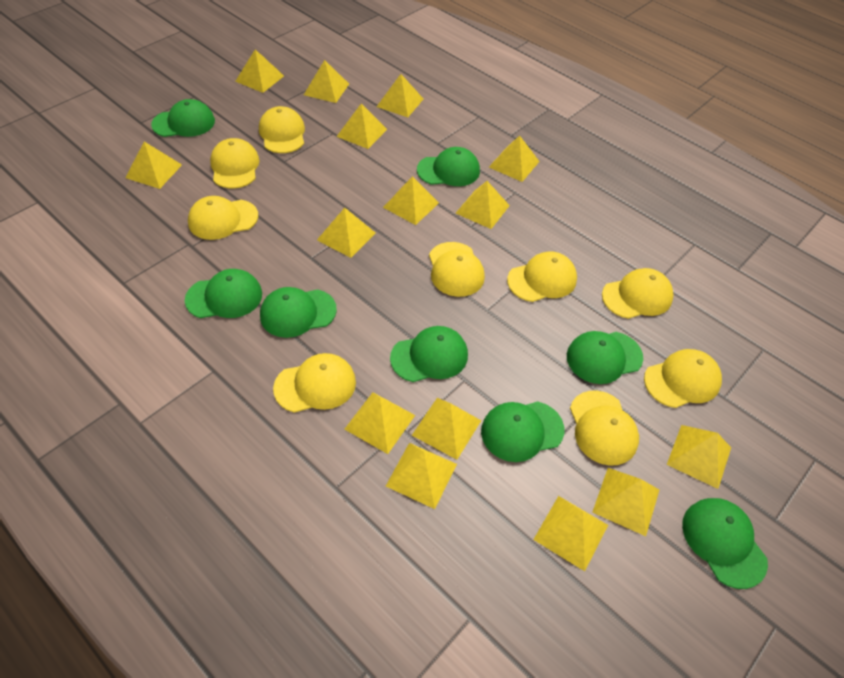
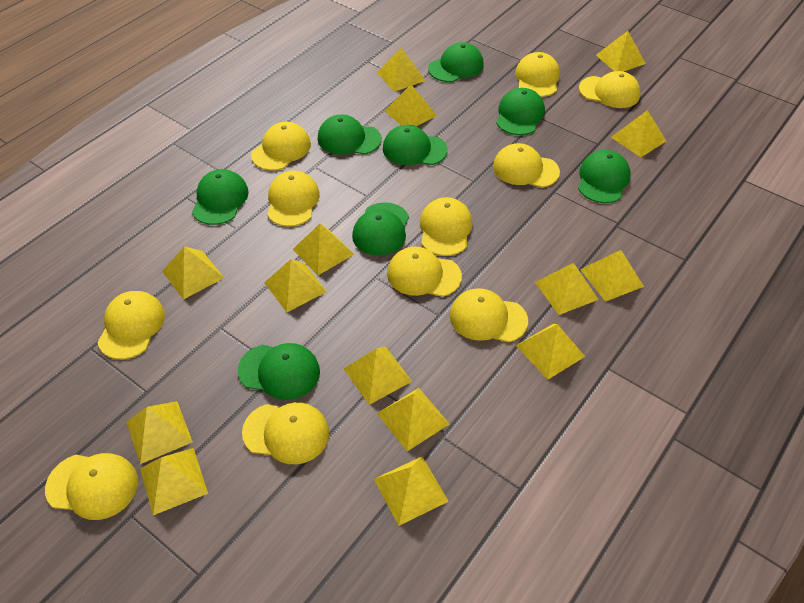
yellow cap: [188,196,258,240] [210,138,259,189] [259,106,305,153] [273,353,356,413] [429,242,485,297] [507,251,577,302] [570,391,639,465] [602,268,674,319] [644,349,722,408] = 9 -> [45,453,138,520] [97,291,165,359] [242,402,329,464] [251,122,311,171] [267,171,320,227] [387,247,462,297] [420,197,473,256] [450,288,528,342] [493,143,560,188] [515,52,560,97] [579,71,640,108] = 11

